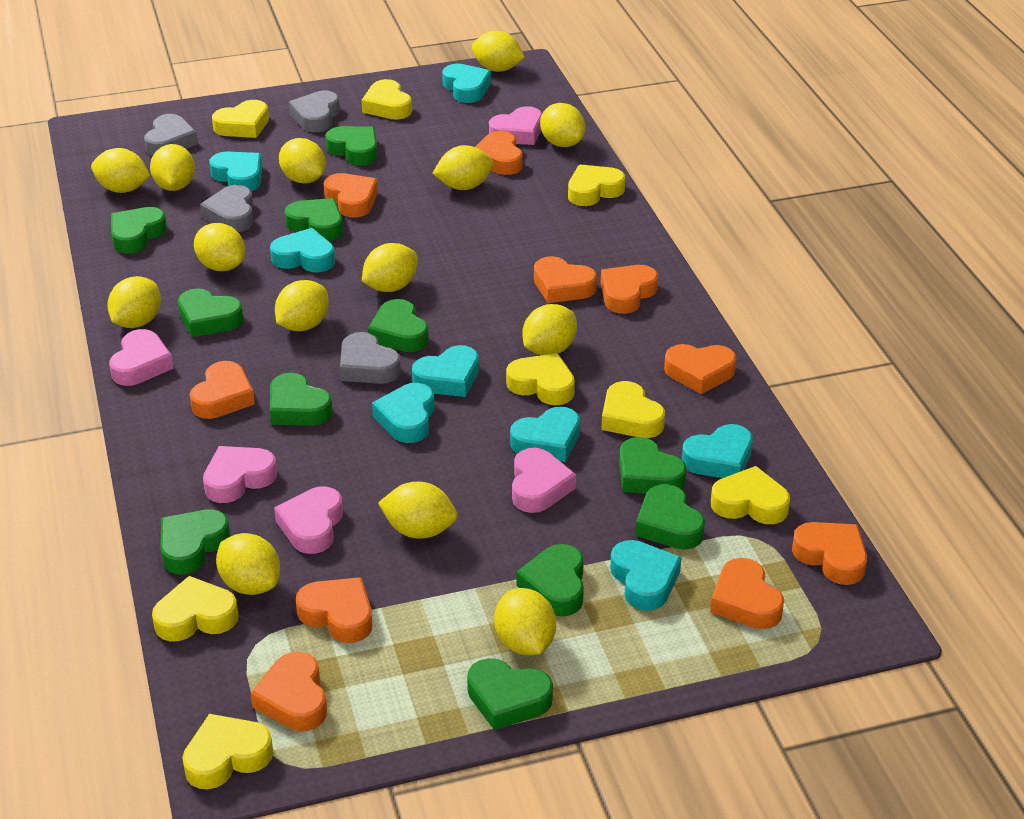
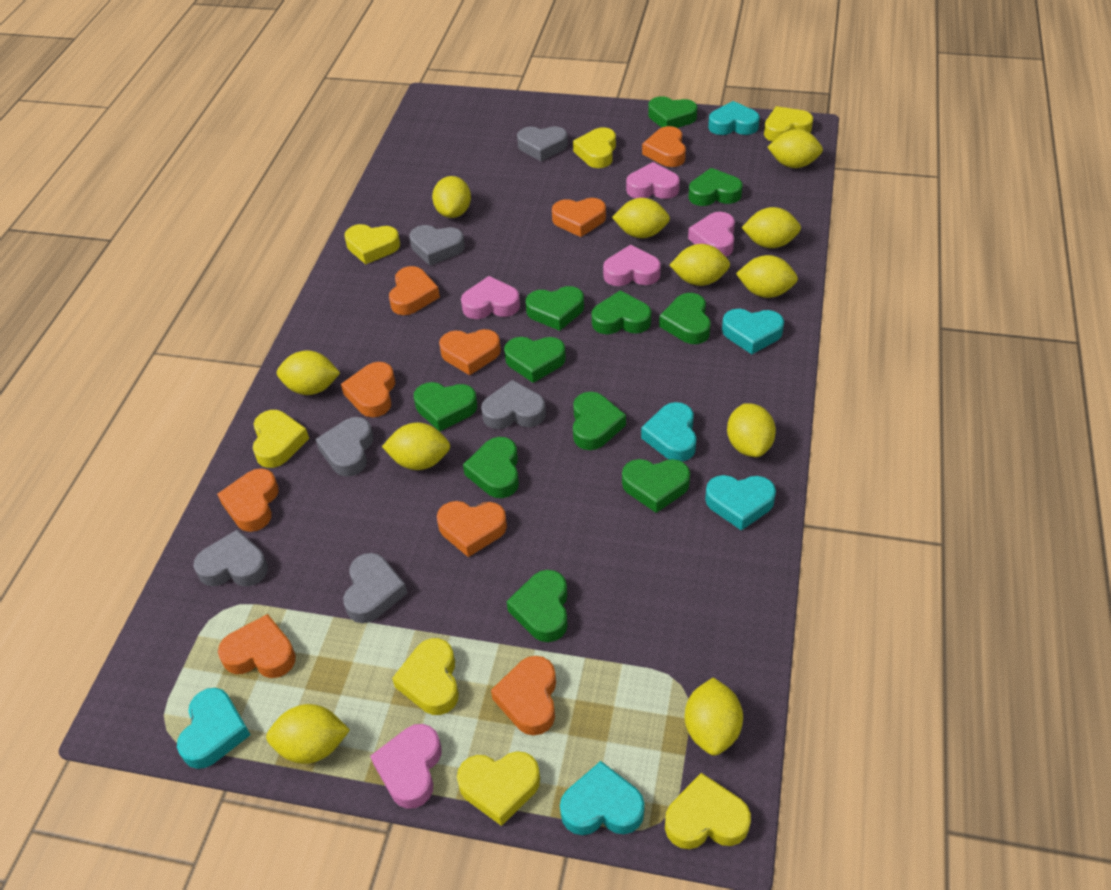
grey heart: [144,114,198,156] [200,185,253,232] [289,91,340,132] [340,332,401,384] = 4 -> [194,529,268,586] [315,417,373,477] [343,553,407,623] [409,225,465,266] [481,380,546,429] [517,126,568,161] = 6
orange heart: [190,361,255,419] [250,652,327,731] [296,577,372,643] [324,173,378,218] [475,131,522,175] [534,256,597,303] [601,265,658,314] [664,344,737,394] [710,558,784,629] [792,522,867,585] = 10 -> [217,468,279,532] [218,614,296,678] [341,362,395,417] [389,266,440,315] [437,501,507,557] [439,329,501,375] [491,656,556,736] [552,198,606,237] [642,126,686,167] = 9
turquoise heart: [209,151,262,191] [270,228,335,272] [372,383,435,443] [412,345,479,397] [442,64,491,103] [510,407,580,462] [610,540,682,611] [682,424,753,478] = 8 -> [177,688,251,769] [560,761,645,835] [641,402,697,462] [705,475,776,531] [708,101,760,135] [722,309,784,354] = 6
yellow heart: [152,576,238,641] [182,714,273,790] [212,100,269,138] [361,79,412,120] [506,353,575,405] [568,164,625,206] [601,381,665,438] [711,466,790,524] = 8 -> [253,410,309,468] [344,224,400,264] [392,638,459,715] [457,751,540,826] [573,127,616,168] [665,773,751,849] [764,106,813,142] = 7
yellow lemon: [91,148,150,193] [107,276,161,328] [150,144,195,191] [194,223,245,271] [216,533,280,595] [275,280,329,331] [279,138,326,183] [362,243,418,292] [378,482,458,539] [432,145,494,190] [472,31,525,72] [494,588,556,655] [522,304,577,355] [540,103,585,147] = 14 -> [266,704,350,764] [277,350,340,395] [382,422,450,470] [432,176,471,218] [612,198,670,238] [670,244,730,286] [685,678,743,756] [727,403,776,457] [736,255,798,298] [741,207,801,248] [767,129,823,168] = 11

